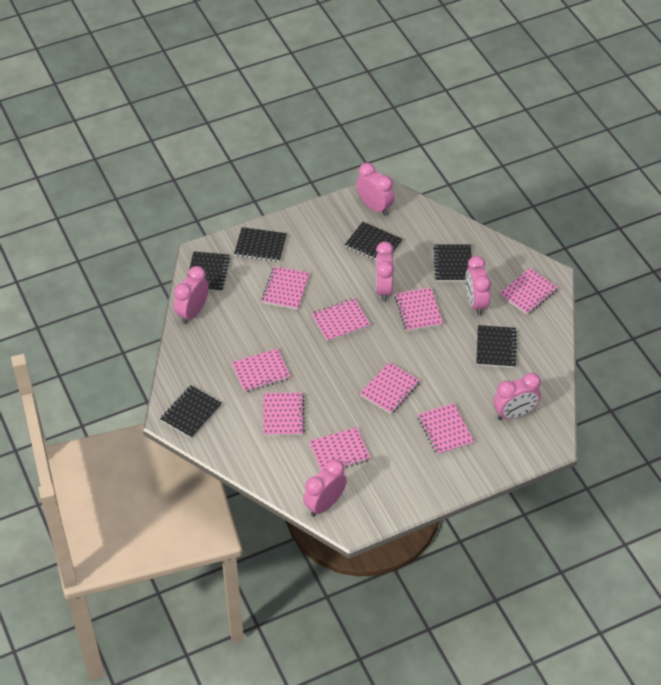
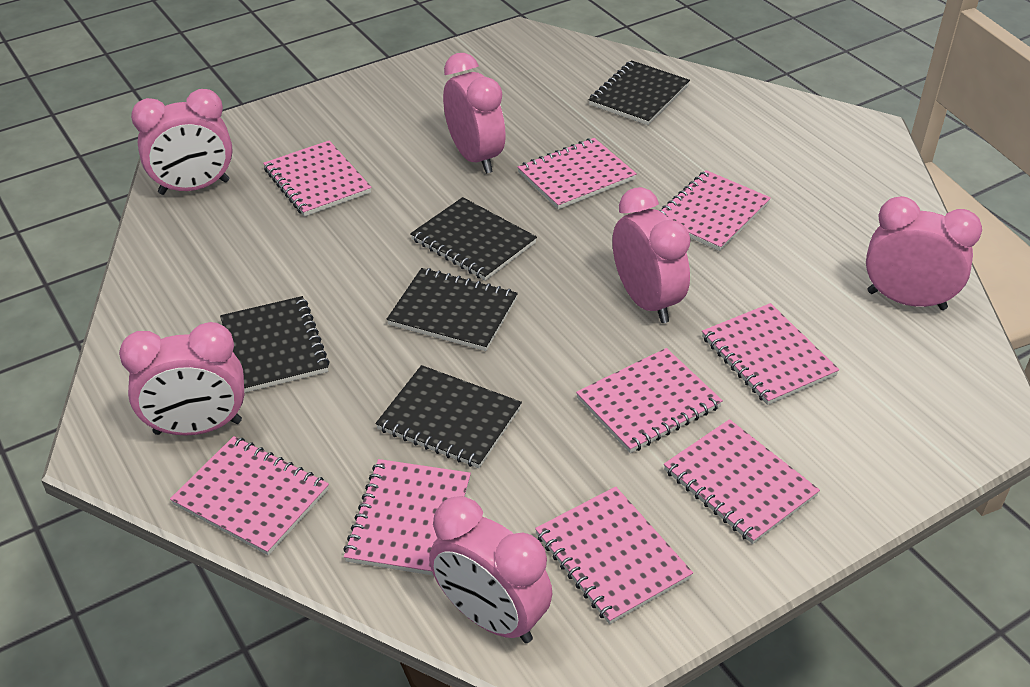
black notebook: [160,386,222,439] [188,252,230,292] [234,227,287,262] [345,222,403,260] [433,245,472,282] [476,325,517,368] = 6 -> [220,296,330,393] [376,365,522,468] [387,268,518,351] [410,197,537,281] [588,60,690,125] = 5

